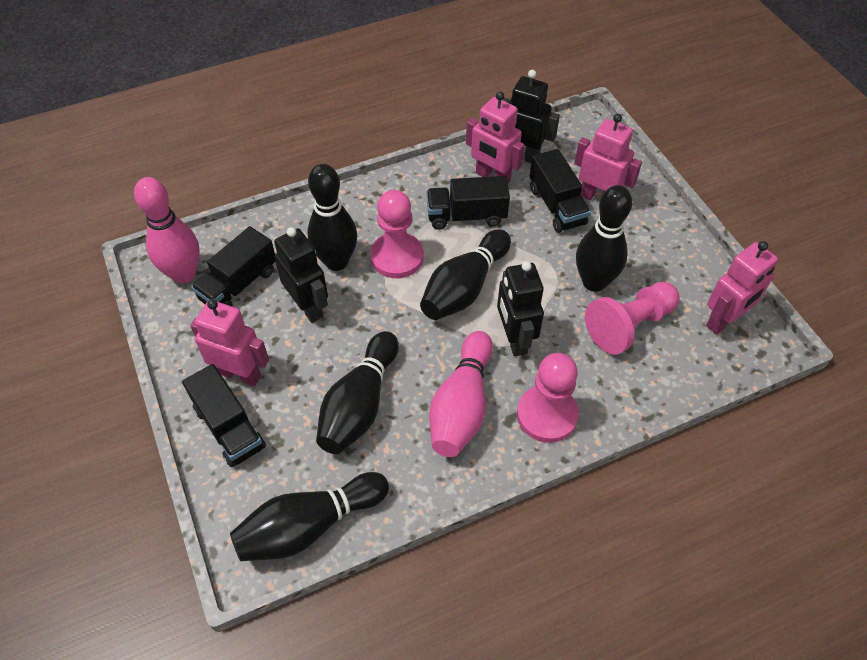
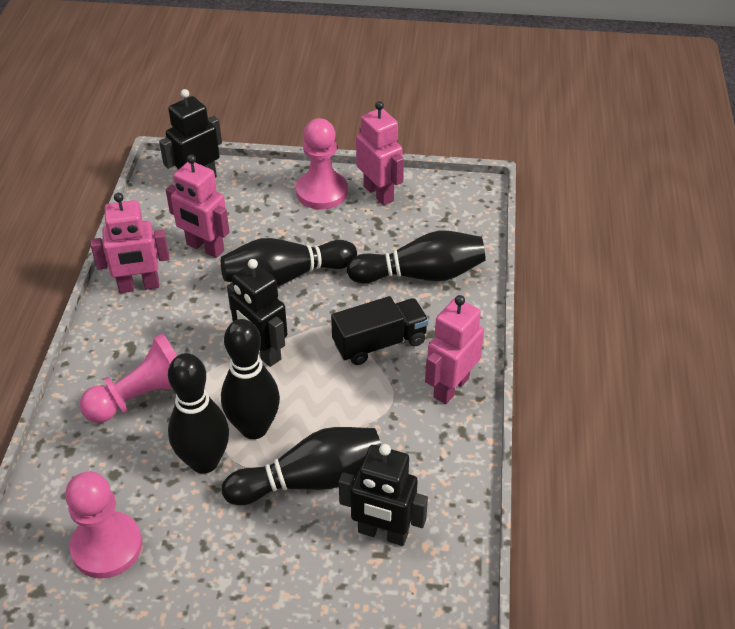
black truck: [182,364,266,467] [191,226,275,306] [427,176,510,230] [530,149,591,233] = 4 -> [331,296,429,365] = 1
pink bowling pin: [134,177,200,284] [429,331,493,457] = 2 -> none = 0

